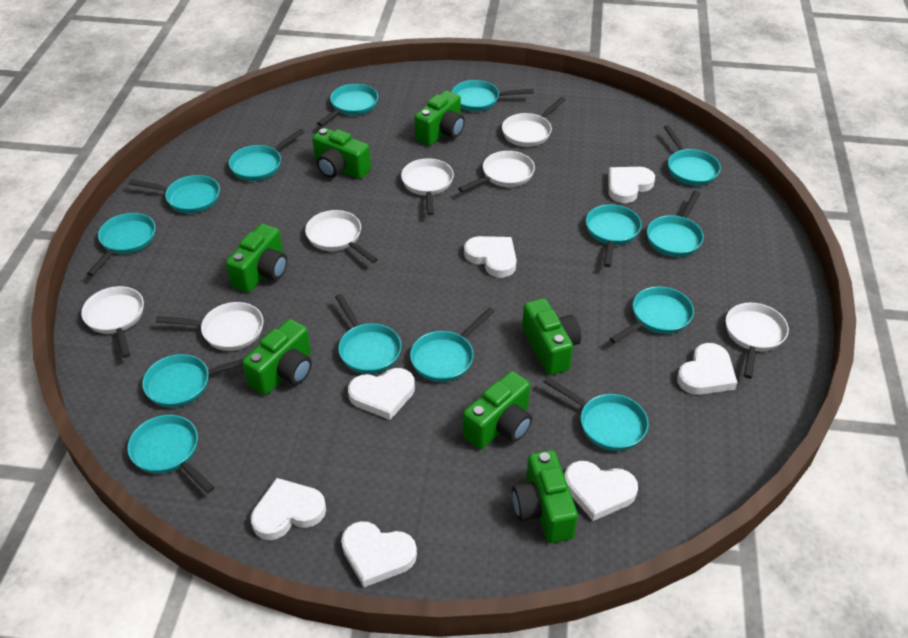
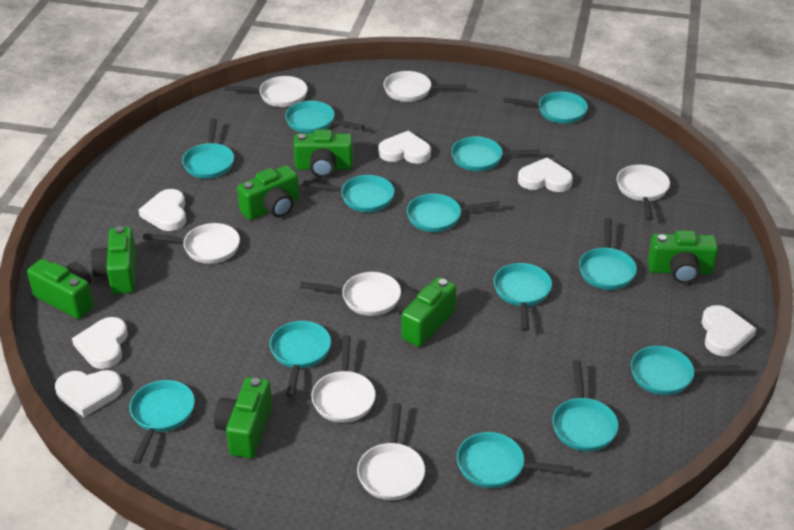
turquoise pan: [87,213,156,276] [127,415,215,493] [129,175,220,213] [142,354,243,408] [229,129,305,181] [317,84,378,126] [335,294,401,374] [410,307,495,382] [452,80,534,111] [544,377,649,451] [586,204,642,267] [610,286,694,344] [647,191,704,257] [664,125,721,186] = 14 -> [129,380,195,464] [182,118,234,179] [270,321,331,397] [285,101,365,133] [303,175,395,212] [407,194,500,232] [451,137,540,171] [457,432,574,488] [494,263,552,331] [503,92,588,124] [552,360,619,452] [579,218,637,290] [631,346,741,395] = 13
white heart: [251,478,326,540] [341,521,417,587] [348,368,415,420] [464,236,517,278] [564,461,638,521] [608,167,655,203] [677,343,738,395] = 7 -> [55,370,123,417] [72,317,128,369] [139,189,186,231] [379,131,431,164] [518,158,573,192] [701,305,756,356] = 6

